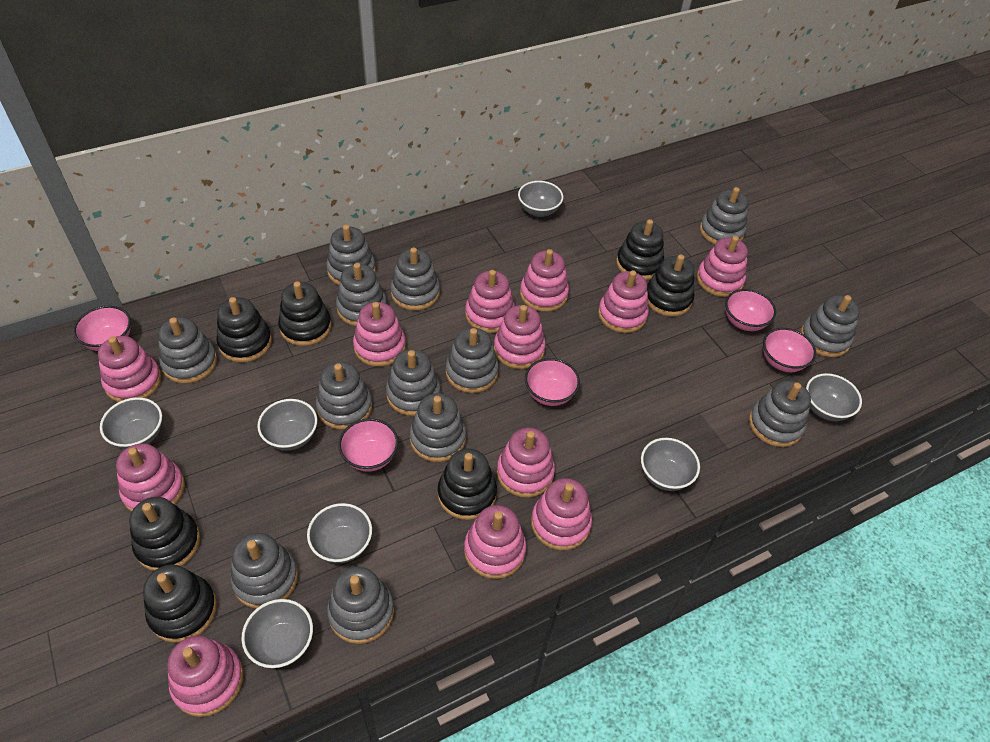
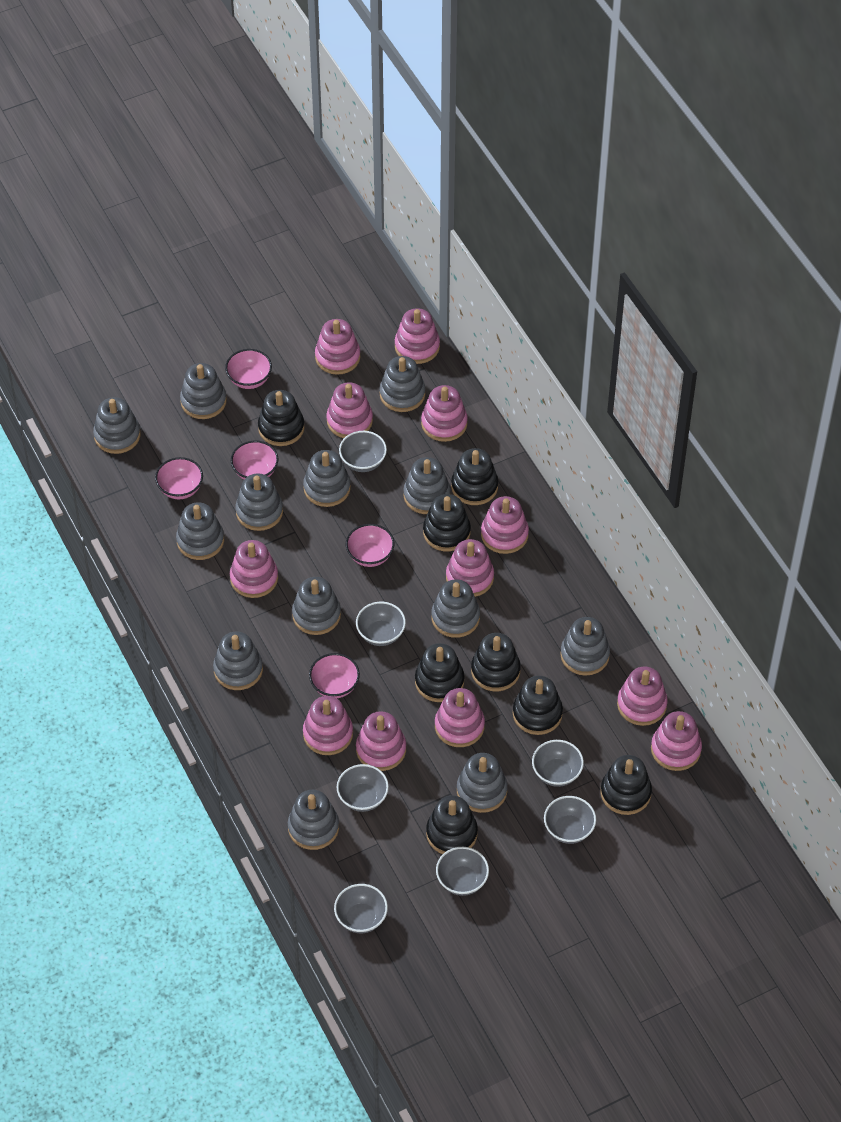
black stacking toy: [129,497,200,571] [143,564,217,643] [216,297,272,363] [278,281,332,346] [438,449,497,520] [616,219,664,280] [647,255,695,316] = 7 -> [258,390,305,446] [415,643,464,702] [423,494,471,551] [426,796,478,854] [451,448,498,505] [471,633,521,691] [513,676,563,735] [600,755,652,815] = 8

